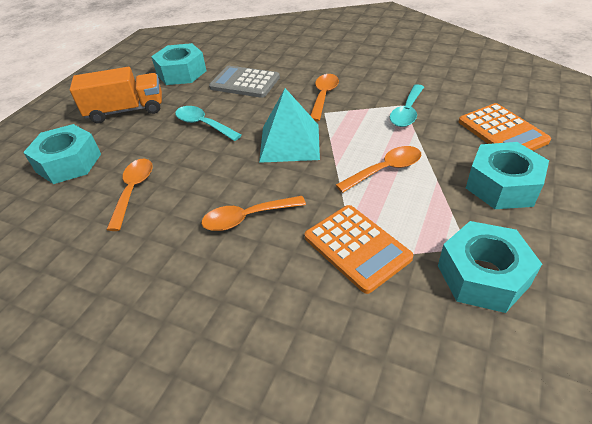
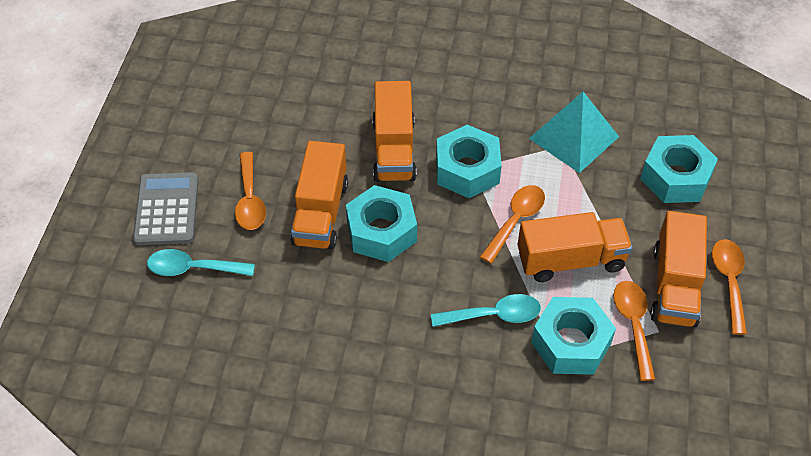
orange calculator: [304,205,413,294] [459,103,551,151] = 2 -> none = 0
orange truck: [70,67,162,123] = 1 -> [290,141,348,250] [372,81,417,182] [518,212,633,282] [650,211,707,327] = 4

